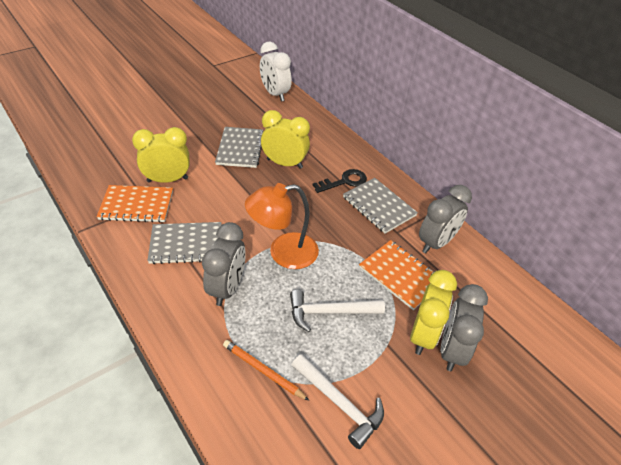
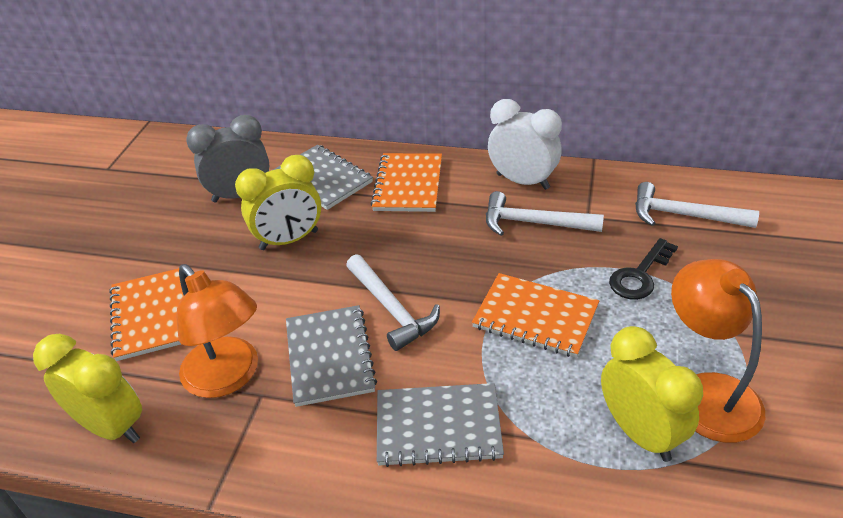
grey clock: [202,222,246,306] [419,185,472,253] [441,284,488,371] = 3 -> [186,115,269,202] = 1
orange lamp: [245,183,319,269] = 1 -> [177,264,258,398] [671,259,765,443] = 2
orange notebook: [96,185,173,223] [359,240,435,310] = 2 -> [110,268,184,361] [370,153,442,212] [472,273,599,358] = 3
orange pencil: [223,340,310,401] = 1 -> none = 0
white hammer: [290,290,385,332] [292,354,384,449] = 2 -> [346,254,440,351] [486,191,604,236] [635,182,759,228] = 3

